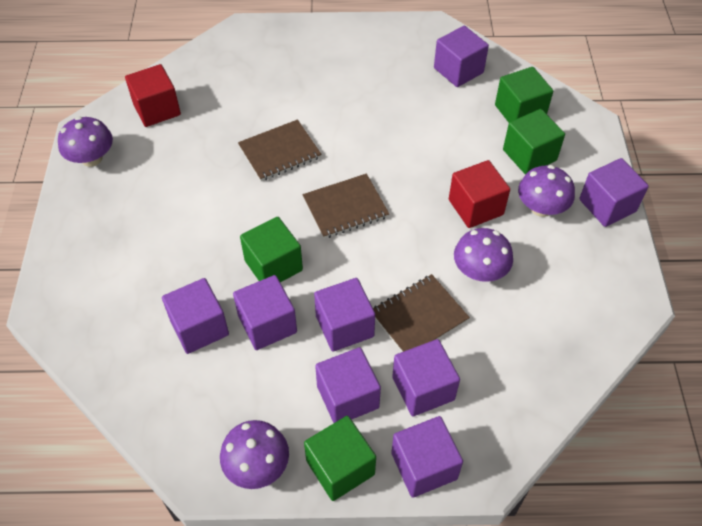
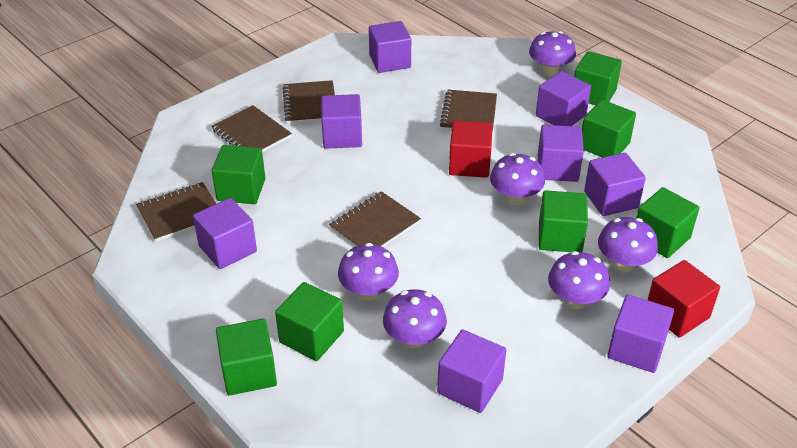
brown notebook: [238,120,322,181] [303,174,389,239] [373,274,470,352] = 3 -> [136,182,216,242] [211,105,292,152] [282,80,335,124] [329,191,421,247] [440,90,497,131] = 5
green cube: [240,217,303,282] [304,416,376,501] [495,67,553,123] [503,109,565,175] = 4 -> [212,145,266,204] [216,319,277,395] [275,282,344,361] [539,190,588,252] [574,51,622,105] [582,100,636,158] [636,187,699,258] = 7
purple mushroom: [58,116,113,167] [220,420,289,489] [454,228,513,282] [518,165,575,217] = 4 -> [338,243,399,300] [383,289,447,348] [490,153,545,205] [529,31,576,76] [548,251,610,309] [598,217,658,272] = 6

